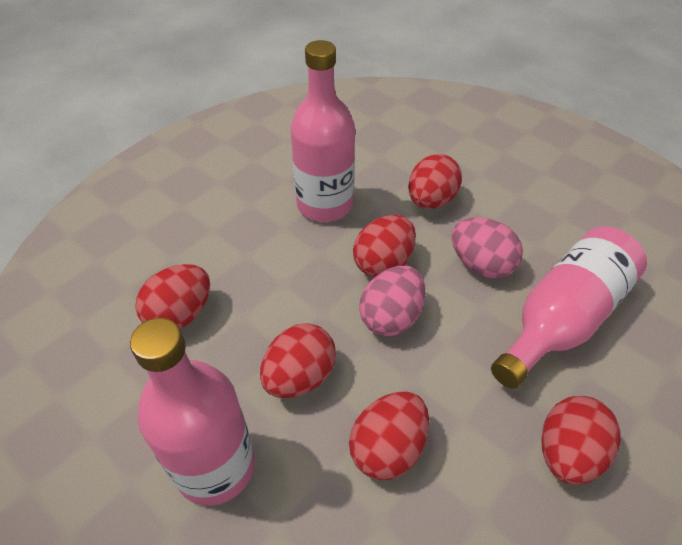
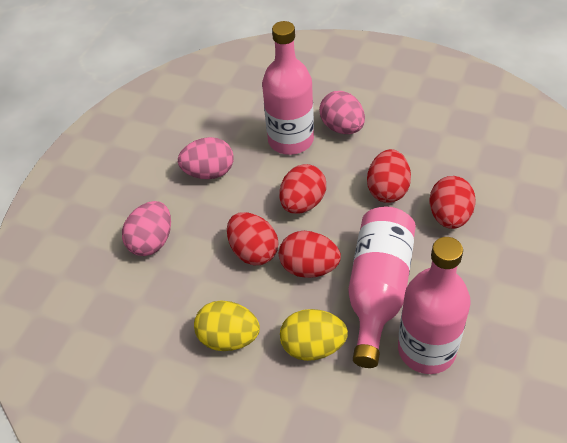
pink egg: [359,266,425,336] [452,218,523,279] = 2 -> [122,201,171,256] [178,137,234,179] [319,91,365,134] = 3
red egg: [135,264,210,329] [260,323,336,398] [349,391,429,480] [353,215,416,277] [408,154,462,209] [541,396,621,485] = 6 -> [227,212,278,265] [279,164,326,214] [279,231,341,278] [367,149,411,203] [429,176,476,229] = 5
yellow egg: none = 0 -> [194,301,260,351] [280,309,348,361] = 2

